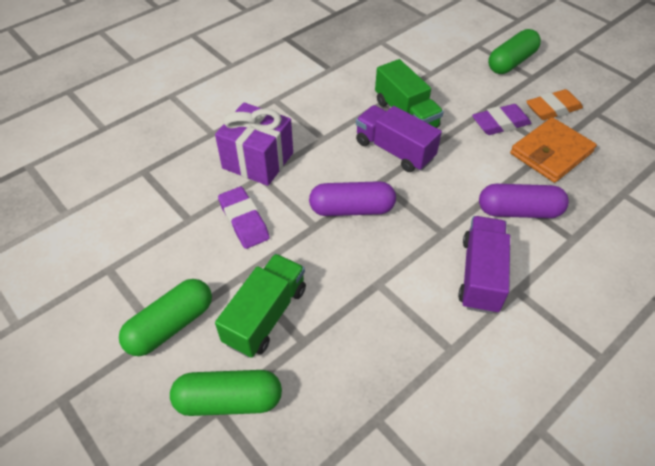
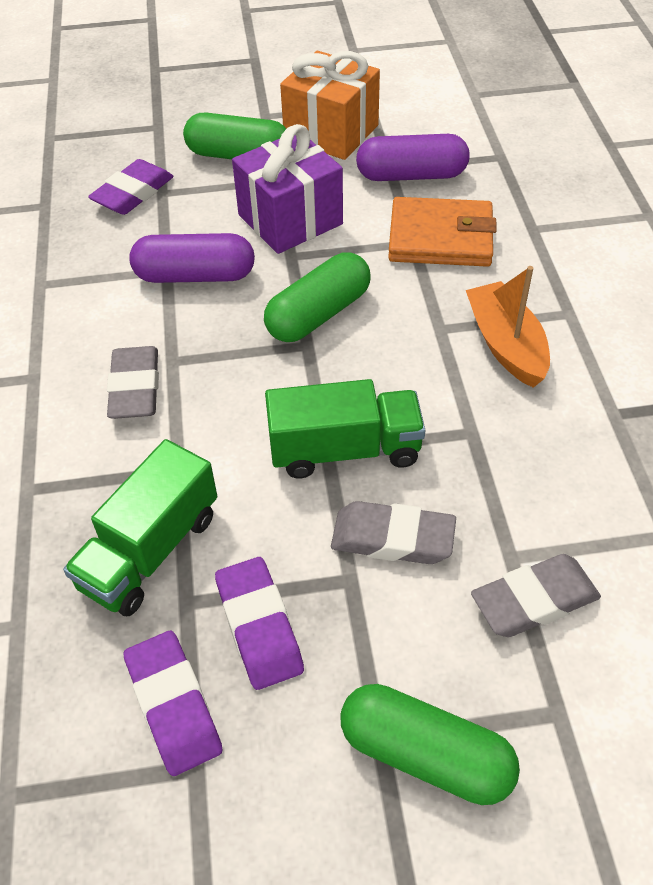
grey eraser: none = 0 -> [107,346,159,419] [331,501,456,564] [471,554,601,637] = 3
orange boat: none = 0 -> [466,266,550,388] = 1
orange eraser: [526,89,583,120] = 1 -> none = 0
orange gift: none = 0 -> [280,51,380,160] = 1
purple eraser: [218,187,270,249] [472,104,531,135] = 2 -> [88,159,173,215] [123,631,223,776] [215,557,304,690] = 3
purple truck: [356,105,442,172] [458,216,510,314] = 2 -> none = 0

